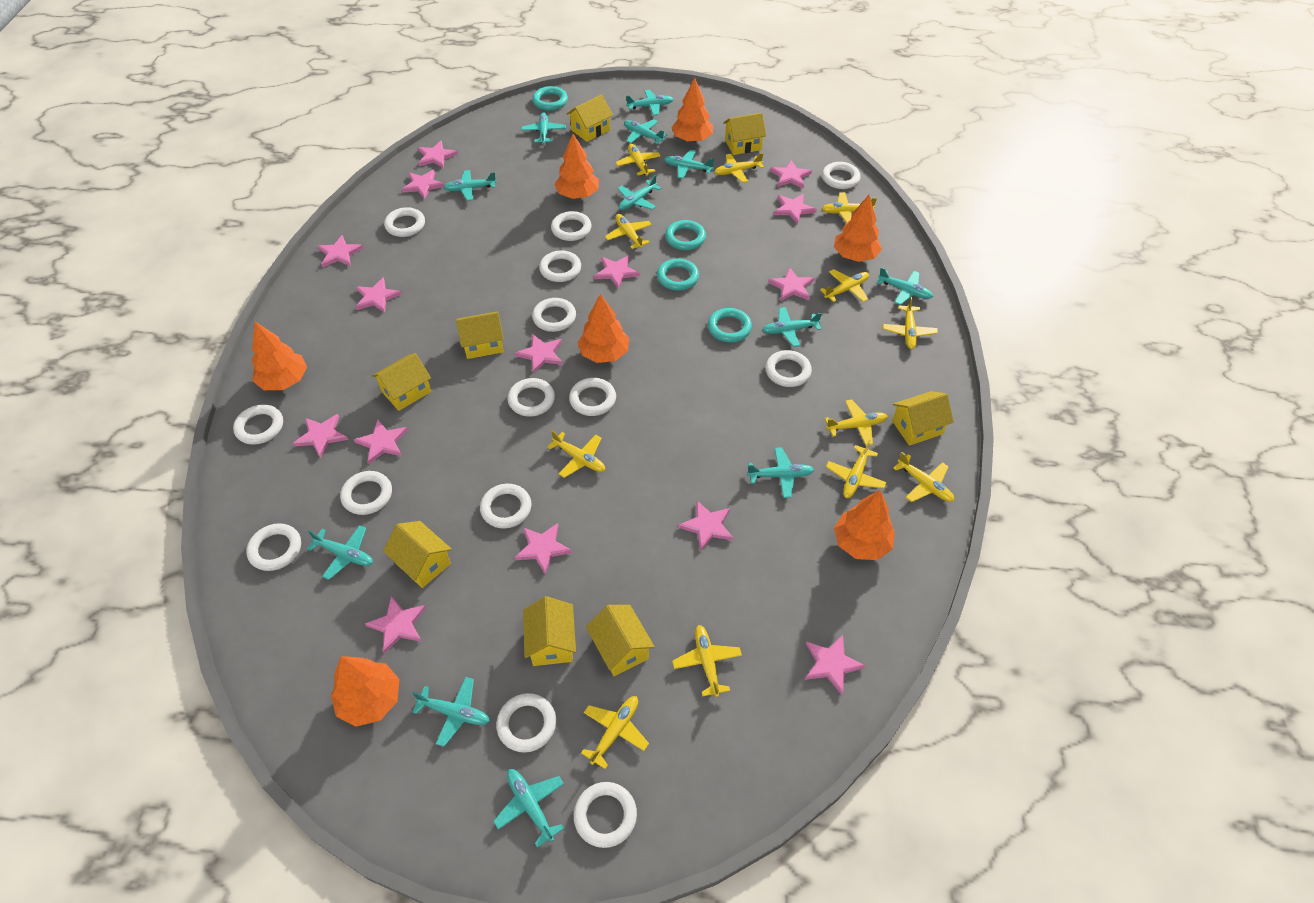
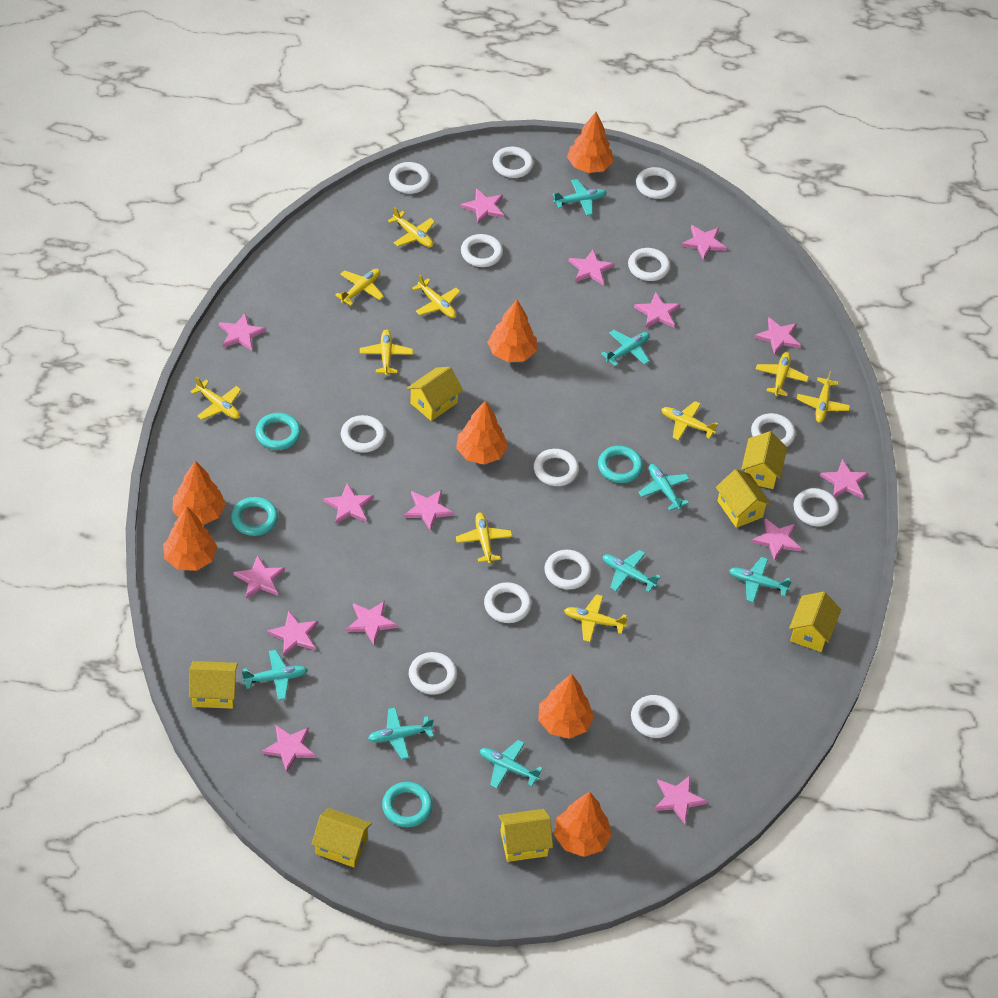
turquoise plane: [307,525,373,580] [412,677,490,747] [444,170,497,201] [493,769,564,848] [521,112,566,144] [618,175,662,210] [624,119,667,144] [626,90,673,116] [664,150,714,179] [747,447,814,498] [762,307,822,347] [877,267,933,305] = 12 -> [242,650,308,700] [368,708,434,759] [480,740,543,789] [553,179,607,216] [601,330,650,366] [603,550,661,592] [639,464,690,511] [729,557,792,603] = 8
white ring: [233,404,283,445] [246,523,301,571] [340,471,392,515] [384,207,425,237] [480,484,532,528] [496,693,556,753] [508,378,555,417] [532,298,576,332] [539,250,581,282] [551,211,591,241] [569,378,616,416] [574,782,637,848] [766,350,812,387] [822,162,861,189] = 14 -> [341,415,386,453] [389,162,430,194] [409,652,457,695] [461,234,503,267] [484,582,532,623] [493,147,534,178] [534,449,579,486] [545,550,591,590] [628,248,670,281] [631,695,680,738] [636,167,677,199] [751,413,795,447] [793,488,839,526] = 13
yellow house: [372,353,431,411] [383,521,452,588] [456,312,504,359] [523,596,576,666] [567,94,613,142] [586,605,655,676] [723,113,766,155] [892,391,954,446] = 8 -> [189,661,238,709] [311,808,372,867] [407,367,463,421] [499,809,553,862] [716,469,771,528] [741,431,787,489] [789,592,841,652] = 7
yellow plane: [547,430,605,478] [581,696,649,769] [605,214,652,249] [615,144,660,176] [672,625,742,697] [714,153,764,183] [820,269,869,302] [822,193,877,223] [825,399,888,446] [826,440,887,498] [883,297,938,349] [893,452,954,502] = 12 -> [190,377,241,420] [335,269,384,306] [360,329,413,376] [388,207,435,247] [412,274,460,318] [456,513,512,564] [564,594,628,642] [661,401,718,440] [756,352,809,396] [797,371,850,423] = 10

